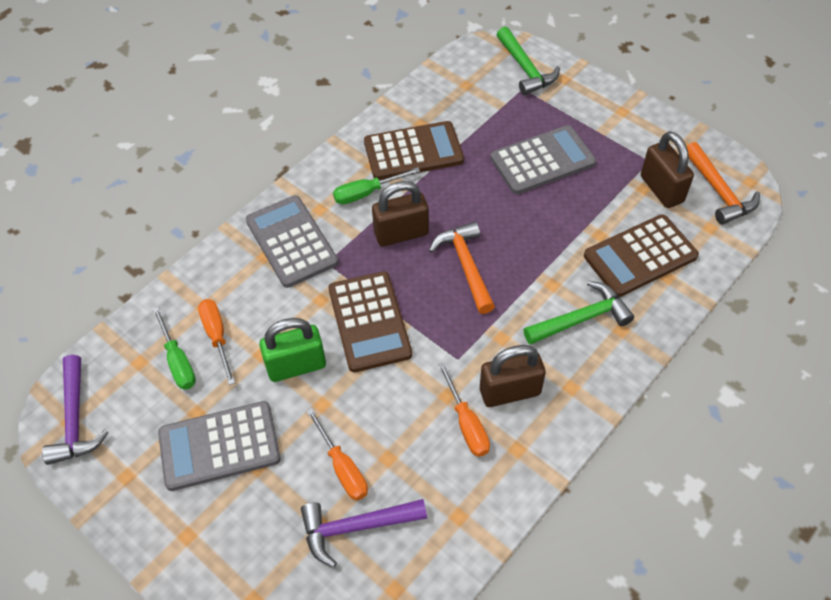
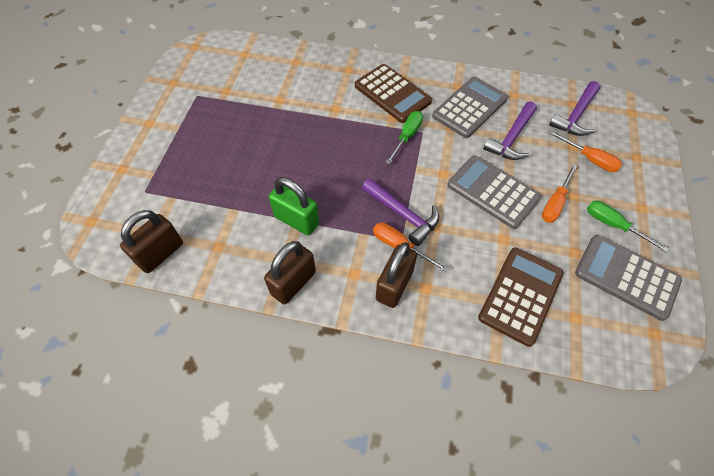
brown calculator: [328,271,412,372] [364,121,464,180] [584,214,699,297] = 3 -> [355,64,432,123] [478,248,564,347] = 2
green hammer: [496,27,560,95] [523,281,634,345] = 2 -> none = 0
orange hammer: [429,222,495,314] [686,142,760,225] = 2 -> none = 0
purple hammer: [42,355,109,465] [301,499,427,567] = 2 -> [362,179,439,246] [483,102,537,160] [549,81,600,136] = 3

